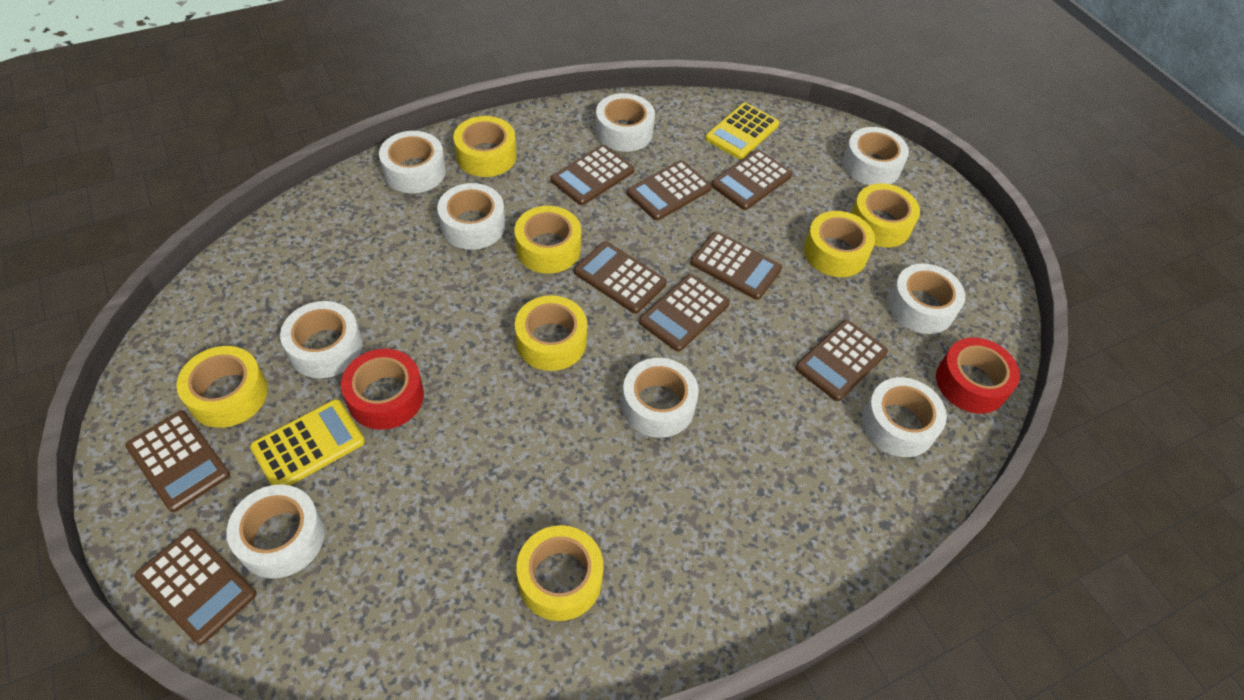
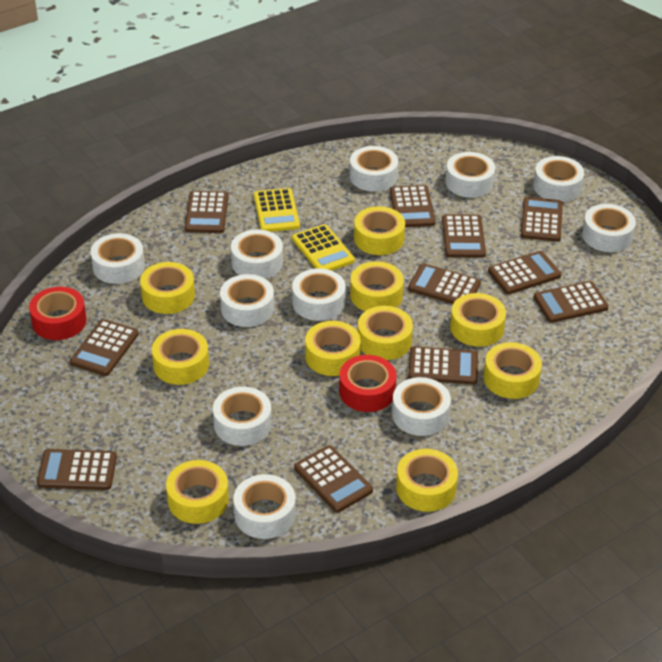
brown calculator: [125,411,230,512] [134,529,257,645] [551,145,634,205] [574,241,667,314] [627,160,712,221] [639,274,730,352] [690,231,782,300] [711,150,792,210] [795,320,888,401] = 9 -> [37,449,117,490] [70,319,139,376] [184,191,228,233] [294,445,373,513] [390,185,435,227] [408,263,481,304] [408,346,478,385] [442,215,486,258] [488,251,561,294] [521,197,563,242] [533,281,609,323] = 11
white tape: [226,485,325,579] [280,301,363,378] [379,131,446,193] [437,183,505,250] [595,93,655,152] [622,358,699,438] [843,127,909,185] [862,377,947,457] [888,264,965,334] = 9 -> [90,233,145,284] [213,387,272,446] [220,274,274,327] [231,229,283,279] [233,474,296,539] [292,268,346,321] [350,146,398,192] [392,377,451,436] [445,152,495,198] [533,156,584,202] [582,204,636,252] = 11
yellow tape: [176,346,268,428] [453,116,517,177] [515,206,581,274] [515,295,587,371] [516,525,604,621] [804,211,875,277] [851,183,920,247] = 7 -> [140,262,195,314] [152,329,209,385] [166,460,229,524] [305,321,361,376] [350,261,404,311] [354,206,405,255] [358,306,413,360] [396,449,458,512] [450,293,506,347] [483,342,542,399] = 10

